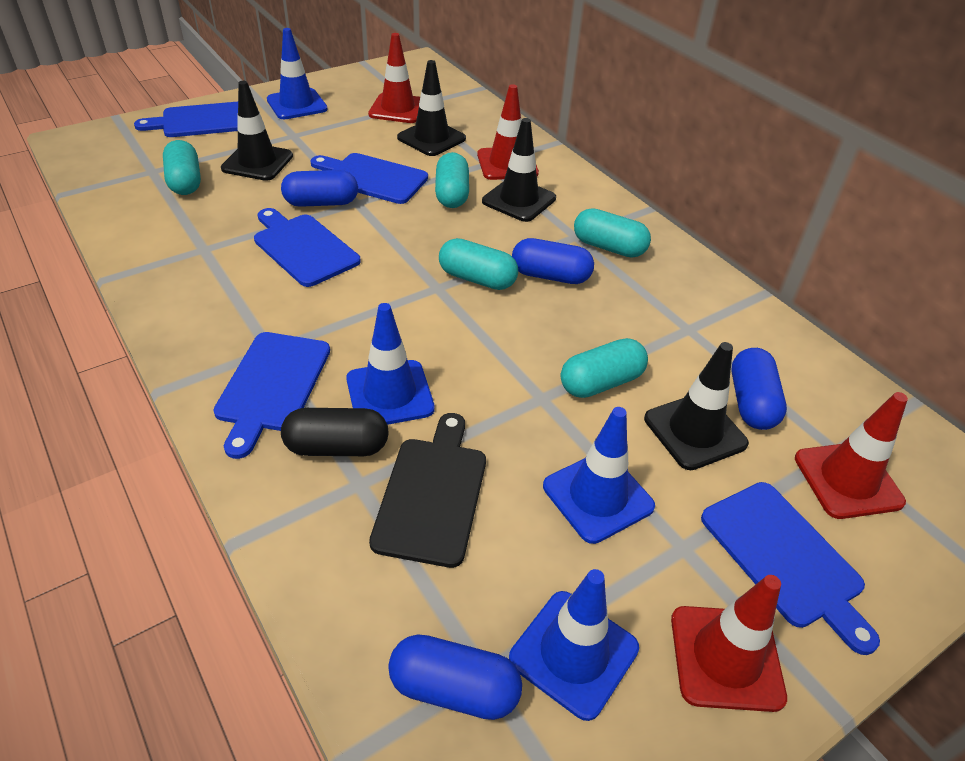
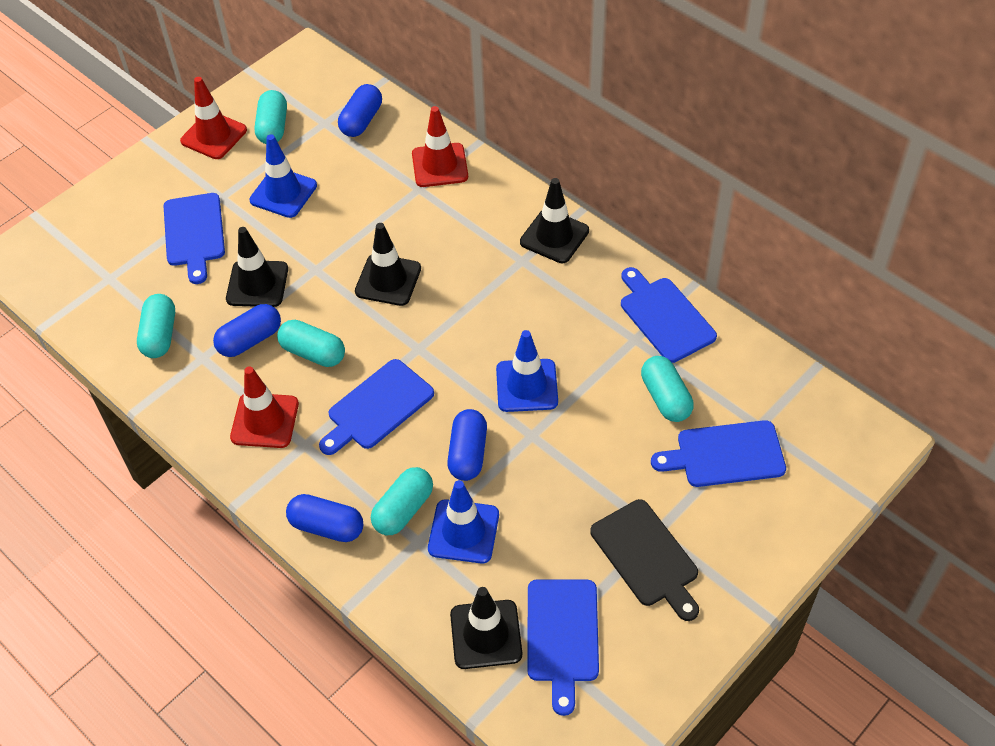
black capsule: [281,408,389,456] = 1 -> none = 0
blue traffic cone: [267,28,328,119] [346,303,435,425] [509,569,639,721] [543,407,655,544] = 4 -> [249,134,317,218] [428,480,499,564] [496,330,558,412] = 3
red traffic cone: [368,33,420,123] [477,84,539,180] [671,575,787,712] [795,392,908,519] = 4 -> [180,77,247,159] [230,366,299,448] [412,106,468,187] = 3

